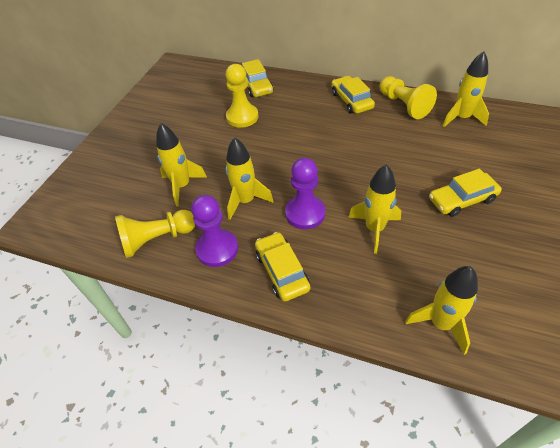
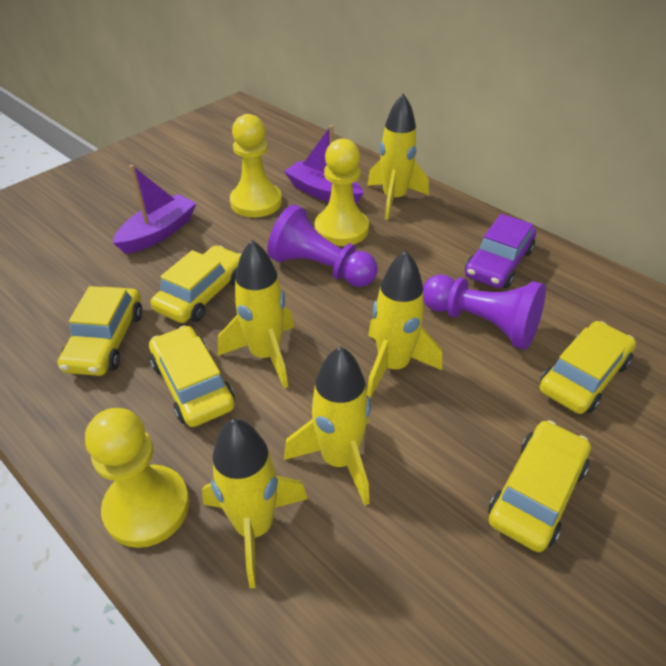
purple boat: none = 0 -> [113,165,197,254] [284,125,364,204] = 2
purple car: none = 0 -> [465,214,536,288] = 1
yellow car: [242,59,273,97] [255,232,311,301] [331,76,375,114] [429,169,502,217] = 4 -> [58,286,142,376] [149,326,235,427] [151,246,241,323] [488,420,591,552] [540,321,636,414] = 5

